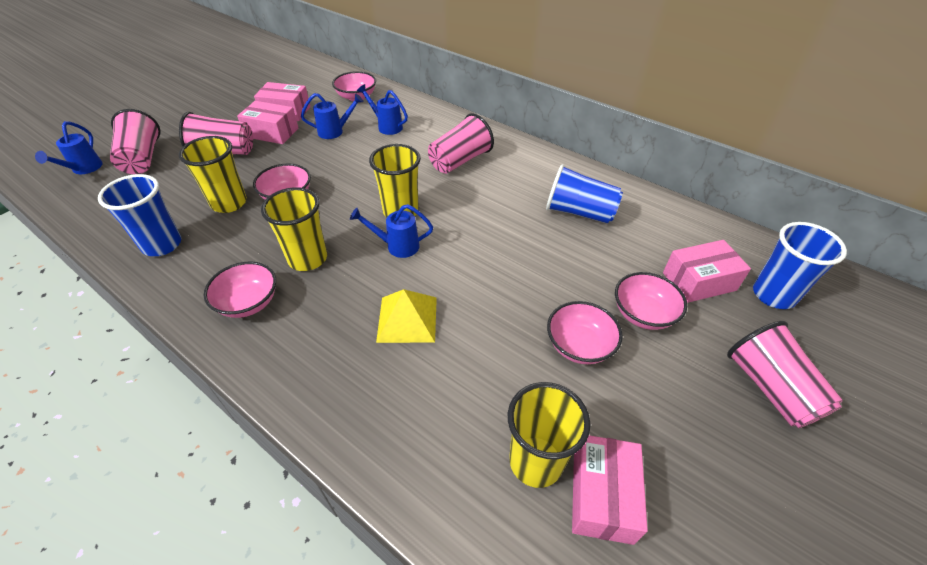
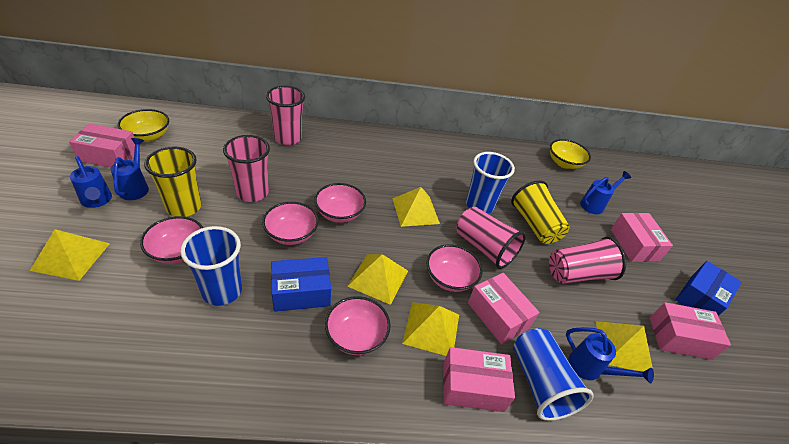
blue box: none = 0 -> [271,257,331,312] [675,261,742,316] = 2
pink box: [237,101,299,144] [254,82,311,121] [572,435,648,545] [663,240,751,303] = 4 -> [69,124,135,167] [443,347,515,412] [468,273,540,344] [611,213,673,262] [650,302,731,360] = 5
yellow bowl: none = 0 -> [118,109,169,142] [550,139,591,169] = 2
yellow cup: [179,136,247,213] [261,187,327,271] [369,144,421,218] [508,382,591,488] = 4 -> [144,147,202,217] [511,180,570,244] = 2
yellow pyramid: [376,289,437,343] = 1 -> [30,229,110,281] [347,254,408,305] [392,187,440,227] [402,302,459,356] [596,321,653,372] = 5

